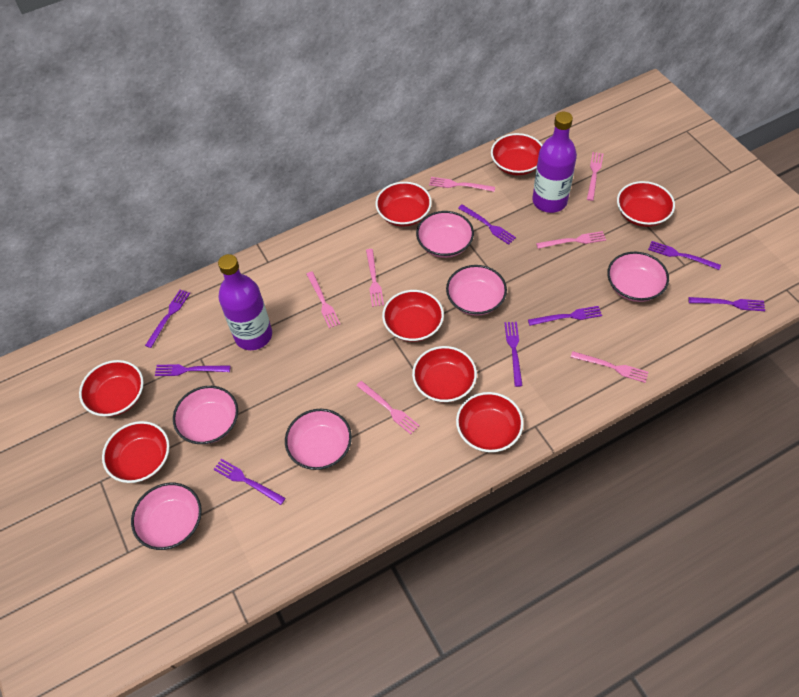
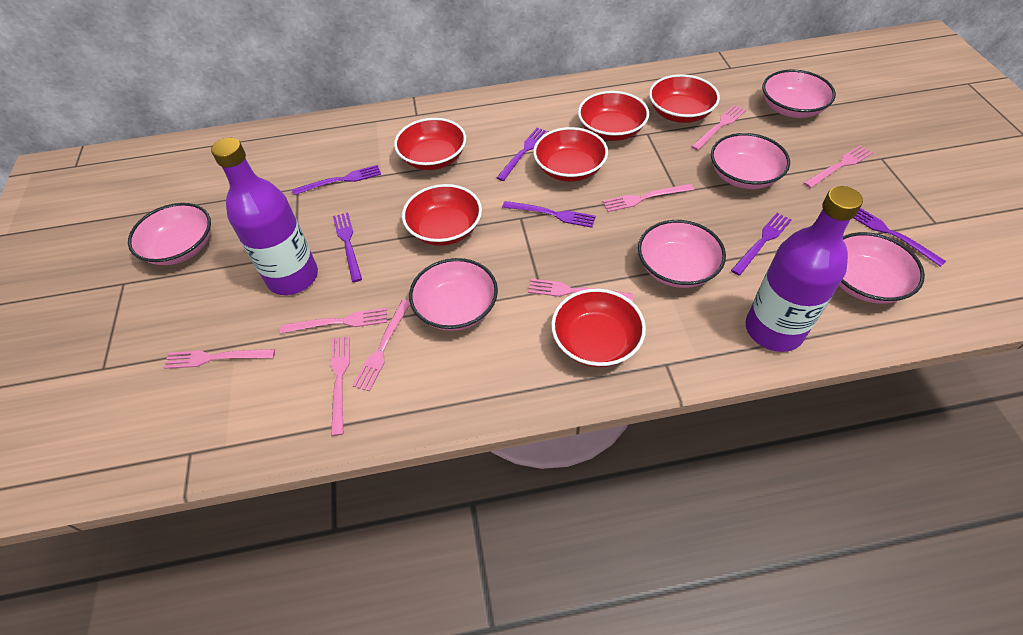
pink fork: [306,271,340,329] [356,381,420,434] [366,249,384,307] [429,177,495,192] [536,231,606,249] [571,351,648,383] [587,152,603,201] = 7 -> [164,349,275,369] [280,308,387,334] [330,336,350,436] [352,300,410,391] [528,279,633,302] [603,184,694,212] [691,105,746,150] [804,145,873,188] = 8
purple fork: [145,289,190,348] [155,364,230,376] [213,459,286,505] [458,204,516,245] [504,322,523,387] [528,306,602,326] [648,241,721,270] [688,297,765,311] = 8 -> [292,165,381,195] [333,212,362,282] [497,128,549,181] [502,201,596,228] [731,213,791,276] [854,208,946,267] = 6
red bowl: [79,360,144,417] [102,421,170,483] [376,182,432,227] [382,290,444,342] [412,346,477,403] [456,392,524,452] [491,133,542,176] [617,181,675,227] = 8 -> [394,118,466,170] [402,184,482,246] [533,127,608,182] [551,289,646,367] [578,91,649,141] [649,74,720,123] = 6

